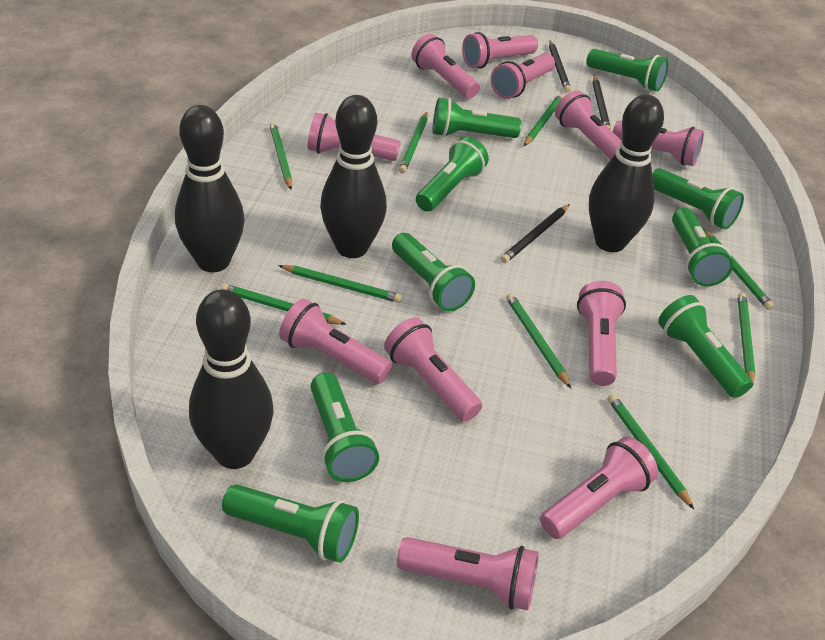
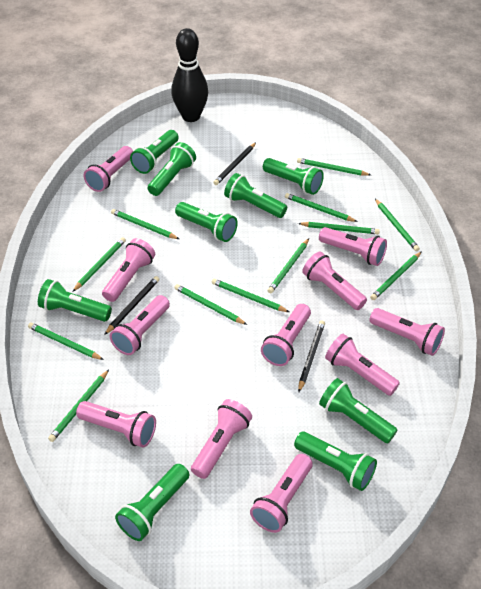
black bowling pin: [175,105,244,272] [189,290,274,469] [320,95,387,258] [589,94,664,252] = 4 -> [171,28,208,122] = 1
green pencil: [221,283,347,325] [269,122,292,190] [278,265,402,303] [399,112,428,173] [506,293,571,389] [524,94,563,146] [608,394,694,509] [704,229,774,310] [738,292,755,388] = 9 -> [28,323,104,360] [48,370,109,442] [72,237,126,292] [111,209,179,239] [174,284,247,325] [212,278,289,312] [267,238,309,293] [285,193,358,222] [297,158,371,176] [298,222,380,234] [370,251,422,300] [375,199,420,251] = 12

